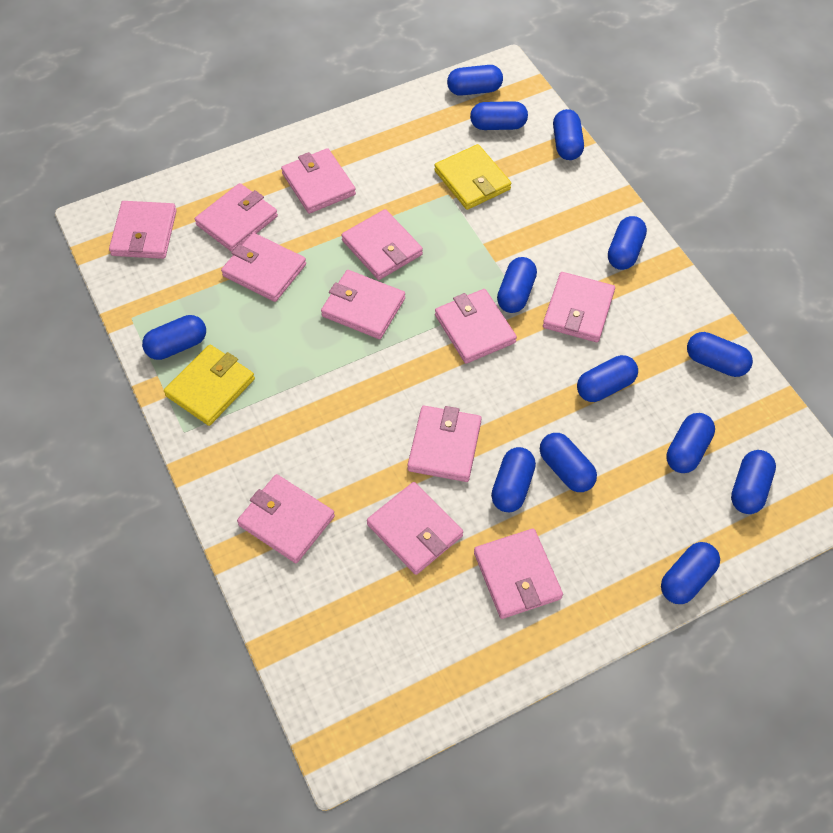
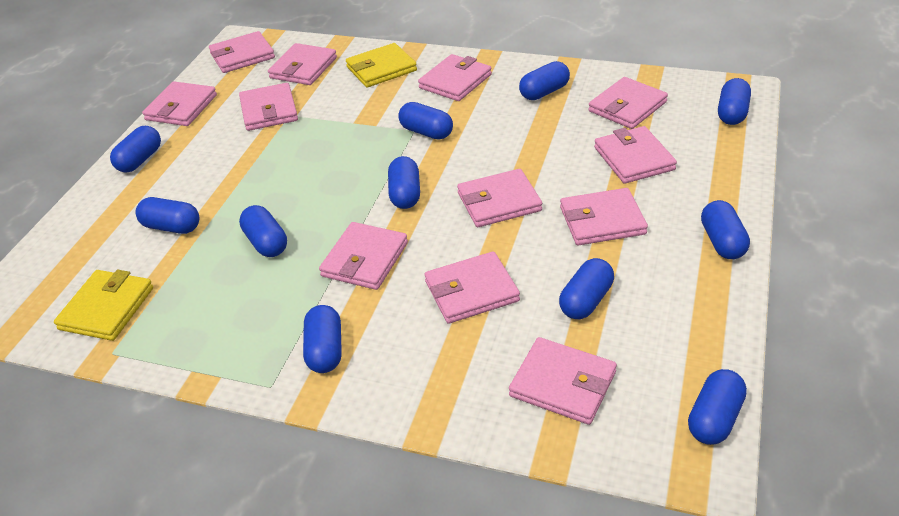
blue capsule: [142,315,206,360] [447,65,503,96] [470,101,528,130] [491,447,536,512] [497,257,537,313] [540,433,597,492] [553,109,584,160] [577,355,638,402] [608,216,647,270] [661,542,720,604] [666,413,715,473] [687,332,753,377] [731,450,776,514] = 13 -> [110,126,161,173] [136,197,199,234] [239,205,287,257] [303,305,342,373] [388,156,420,209] [398,102,453,140] [519,61,570,100] [559,258,614,319] [688,369,747,445] [701,200,750,259] [718,78,751,125] = 11

